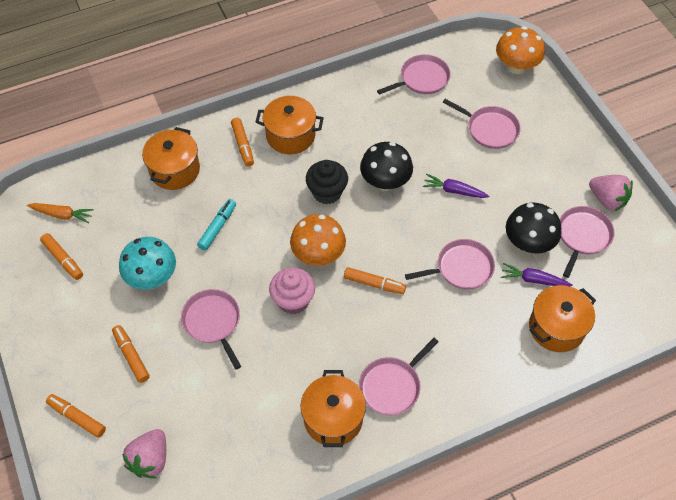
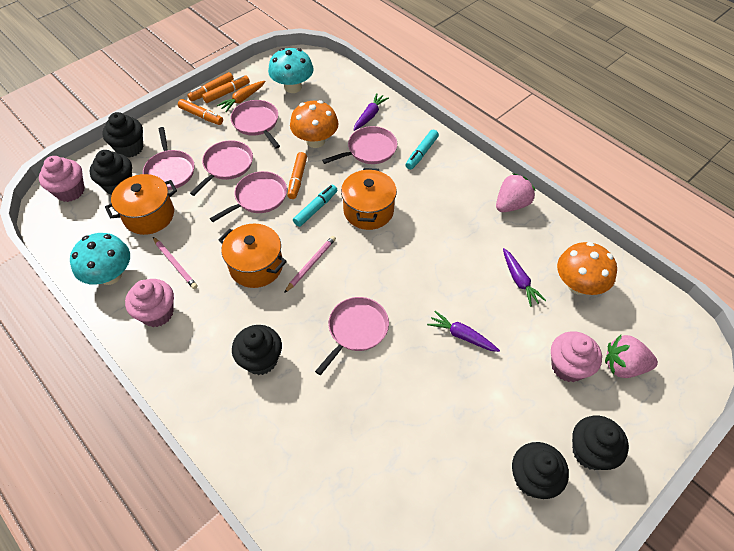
black cupcake: [306,160,348,204] = 1 -> [90,150,132,195] [103,112,143,158] [232,325,282,375] [512,442,569,499] [572,416,629,470] = 5
black mushroom: [360,142,413,191] [506,203,562,253] = 2 -> none = 0
orange marker: [40,233,83,280] [46,394,106,438] [112,325,150,383] [231,118,254,167] [344,267,406,294] = 5 -> [178,99,223,125] [187,72,234,102] [202,75,250,103] [287,152,307,199] = 4
orange pot: [142,127,200,190] [256,96,324,154] [301,370,366,447] [529,285,596,352] = 4 -> [105,174,177,235] [219,224,287,288] [341,168,397,230] = 3
pink cupcake: [269,268,315,314] = 1 -> [39,156,84,202] [125,279,174,327] [551,331,602,382] = 3
pink pencil: none = 0 -> [153,237,198,289] [284,236,336,293] = 2
purple carrot: [423,174,489,198] [501,263,573,286] = 2 -> [354,93,389,131] [427,311,500,352] [503,248,546,307] = 3
turquoise marker: [197,199,236,251] = 1 -> [293,185,337,227] [405,130,439,170] = 2
turquoise mushroom: [119,237,176,289] = 1 -> [70,233,130,285] [268,48,314,93] = 2

